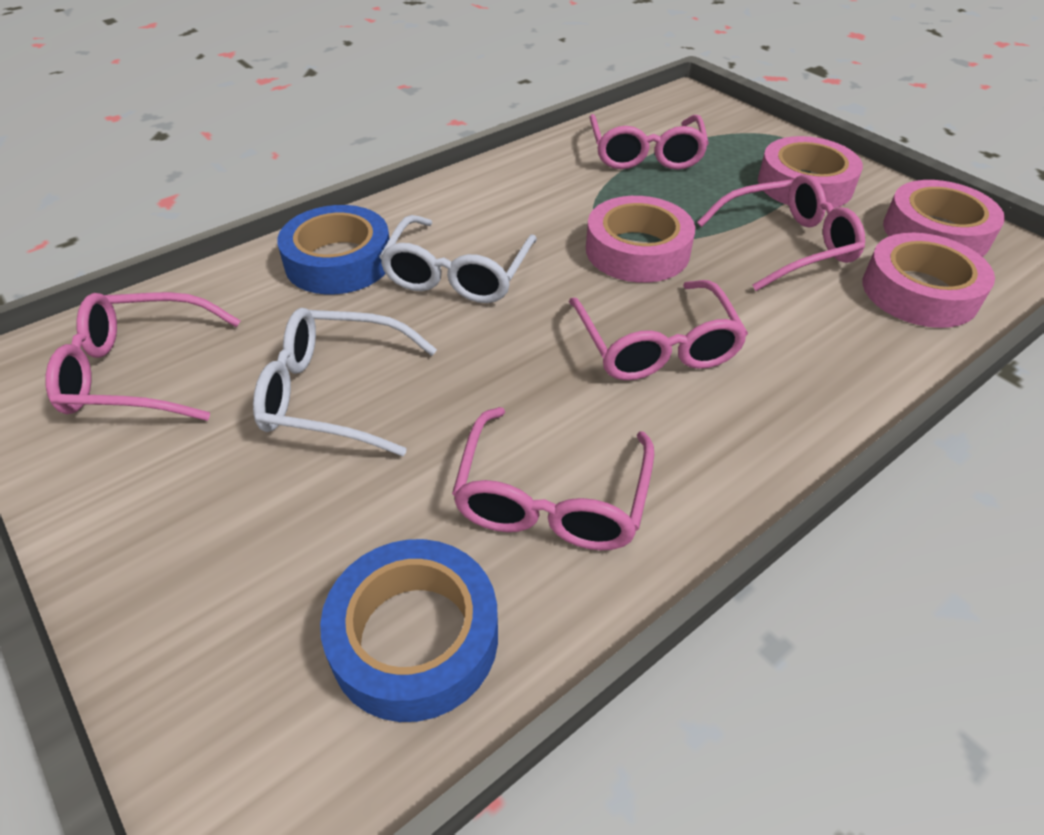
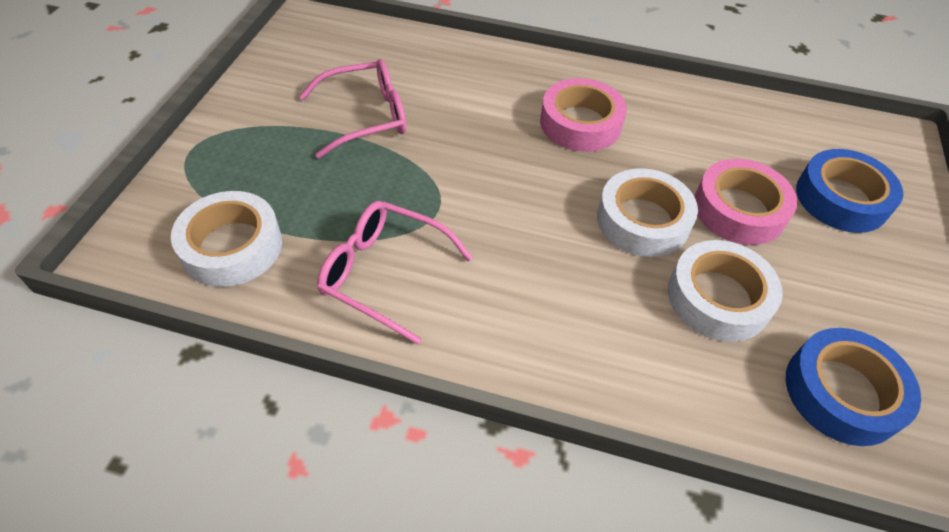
pink glasses: [45,292,241,421] [452,407,654,550] [569,280,748,380] [589,114,709,170] [697,174,865,291] = 5 -> [299,59,406,158] [317,201,473,345] = 2
pink tape: [586,196,695,283] [758,136,863,208] [863,233,995,328] [883,180,1005,257] = 4 -> [540,78,627,152] [694,159,797,245] = 2
white glasses: [253,308,437,456] [379,215,537,303] = 2 -> none = 0
white tape: none = 0 -> [171,191,282,287] [597,168,698,257] [668,240,783,342] = 3

